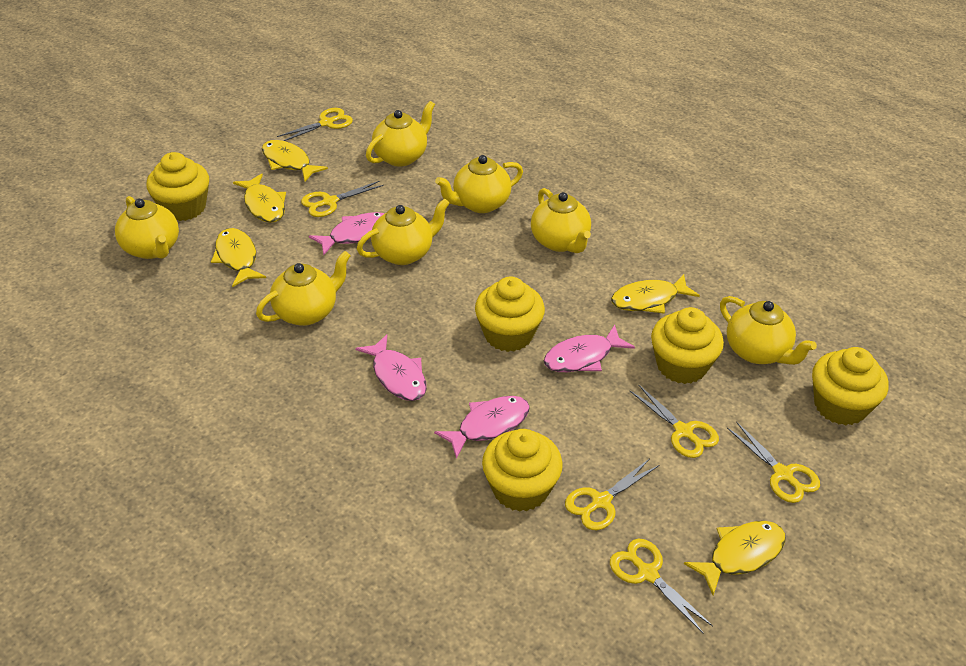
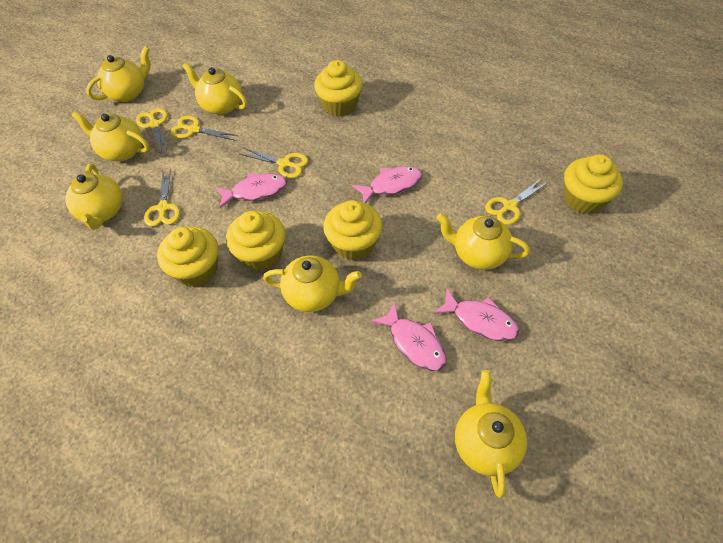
yellow fish: [211,228,266,287] [233,173,286,223] [262,140,328,182] [611,274,700,314] [684,521,786,595] = 5 -> none = 0
yellow scissors: [277,108,353,141] [301,181,384,217] [565,458,659,530] [610,539,713,633] [630,384,719,458] [727,422,820,503] = 6 -> [136,108,170,154] [144,169,180,227] [171,116,238,141] [240,148,308,178] [485,179,549,225] = 5

